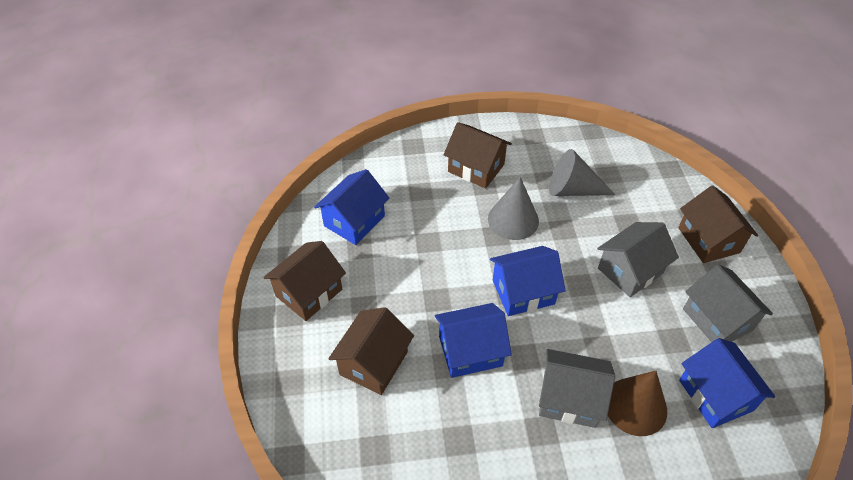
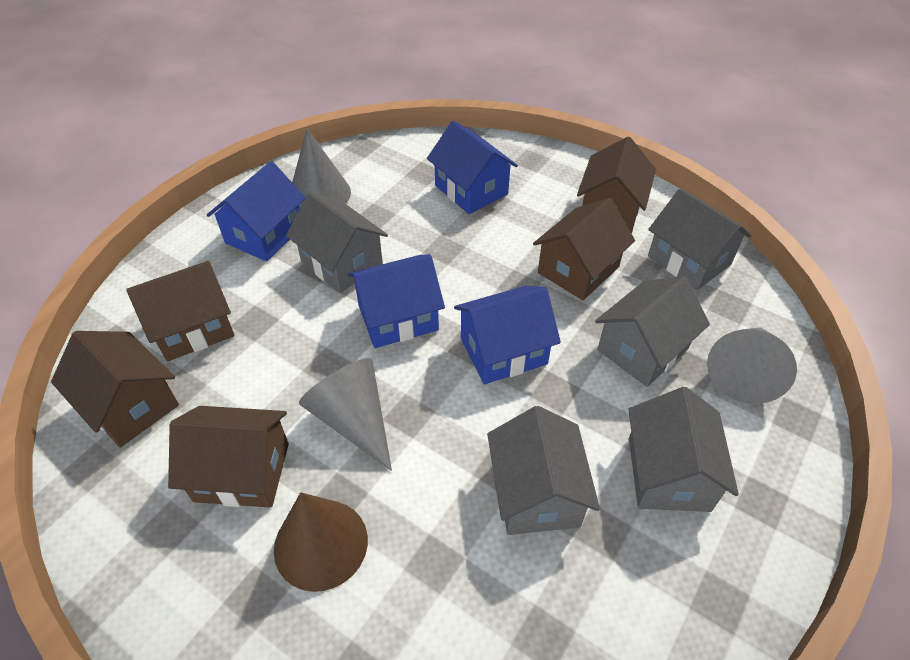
brown house: [263,241,346,321] [328,307,414,395] [444,122,512,189] [678,185,758,263] = 4 -> [51,331,179,448] [126,261,235,362] [168,406,289,508] [533,198,635,300] [577,137,656,233] = 5
grey cone: [488,177,539,240] [549,149,615,196] = 2 -> [292,128,351,208] [299,358,392,471] [707,327,797,404] = 3
grey house: [539,349,615,428] [597,222,679,297] [683,264,773,342] = 3 -> [286,192,388,293] [487,406,600,535] [595,276,710,387] [628,387,739,512] [648,188,752,290] = 5

